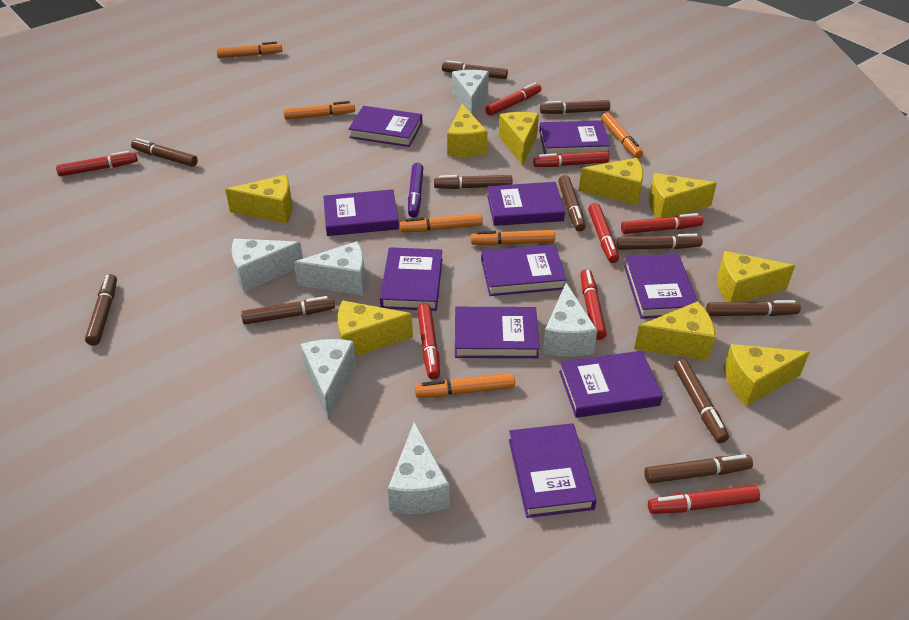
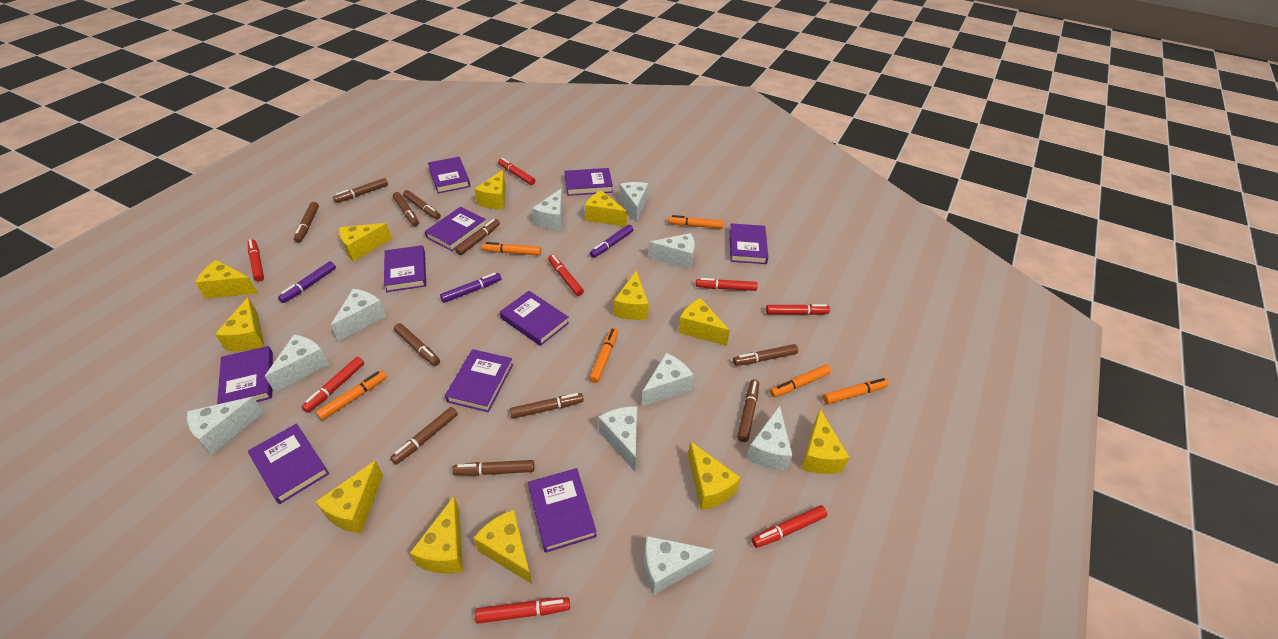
purple marker: [408,163,423,218] = 1 -> [278,261,336,303] [440,273,501,303] [590,225,634,258] = 3
white cheese: [232,239,303,292] [294,241,366,295] [300,339,356,420] [388,422,449,514] [452,70,489,116] [543,283,597,357] = 6 -> [187,397,263,455] [265,334,329,392] [331,289,386,341] [532,189,563,230] [598,406,637,471] [619,182,648,223] [641,353,693,407] [644,536,714,595] [648,233,695,269] [746,405,793,470] = 10
yellow cheese: [225,175,293,224] [338,300,413,356] [447,104,488,157] [499,112,539,166] [579,158,643,205] [634,301,715,361] [649,173,717,218] [717,251,795,302] [723,344,810,407] = 9 -> [195,260,258,299] [215,297,265,351] [315,460,383,534] [339,223,392,261] [410,497,463,573] [473,510,533,585] [475,170,506,209] [585,190,627,227] [614,271,649,320] [678,298,730,346] [688,441,741,510] [801,409,850,474] = 12

